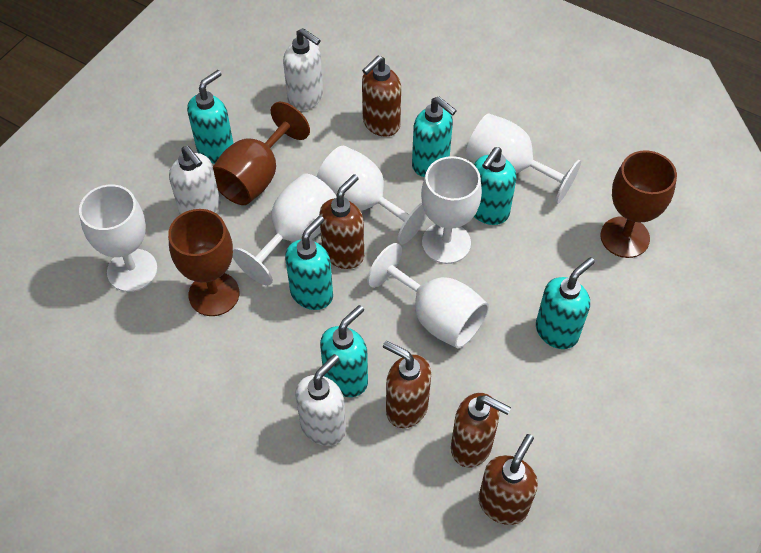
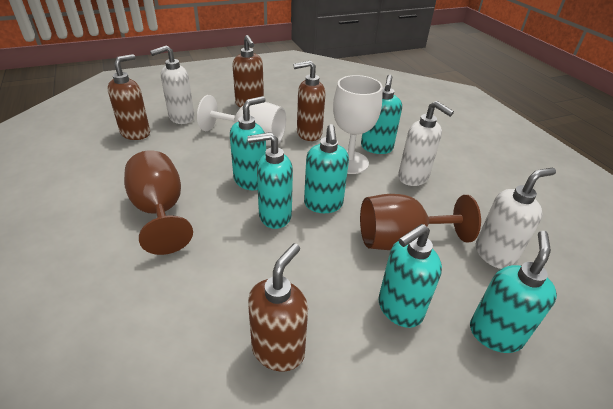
brown goblet: [168,209,239,316] [213,102,310,205] [600,150,677,258] = 3 -> [124,150,193,255] [360,194,481,250] = 2
brown soap dispenser: [319,174,364,269] [362,56,401,137] [383,341,431,428] [451,393,511,468] [479,434,538,525] = 5 -> [108,54,150,140] [232,35,264,107] [248,243,308,372] [293,60,326,141] = 4
white goblet: [79,184,158,292] [233,174,337,286] [317,146,427,244] [367,243,489,349] [421,156,482,264] [466,113,581,204] = 6 -> [197,95,286,146] [333,75,383,174] = 2

